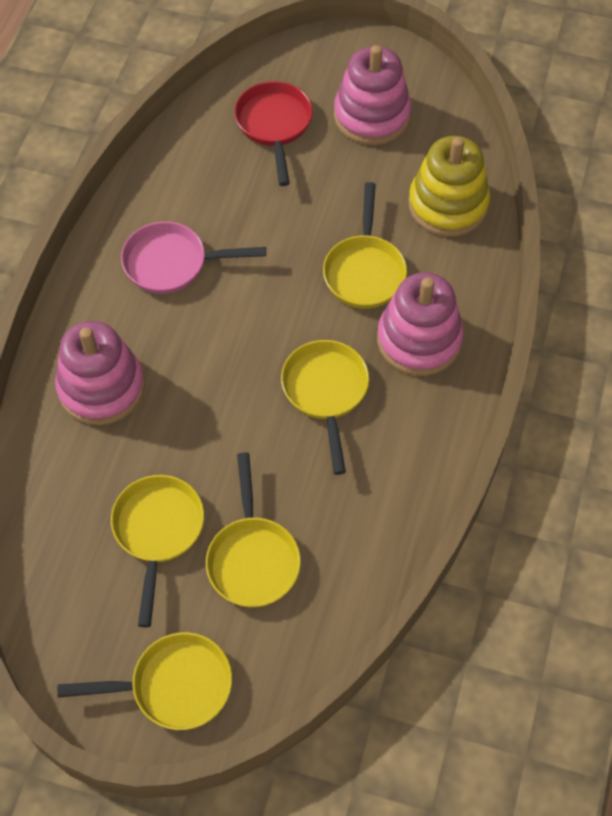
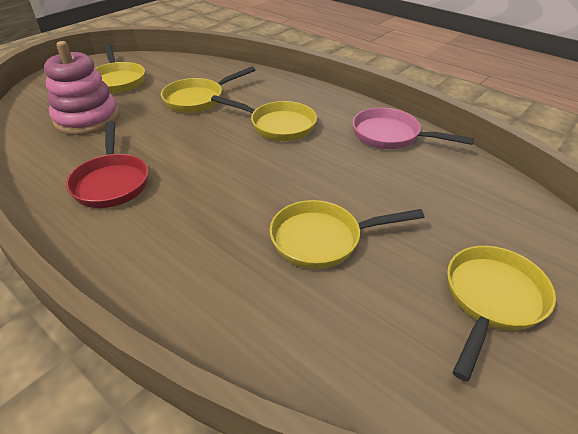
pink stacking toy: [55,321,145,425] [334,45,411,145] [377,273,464,376] = 3 -> [44,41,119,135] = 1
yellow stacking toy: [408,136,490,237] = 1 -> none = 0

